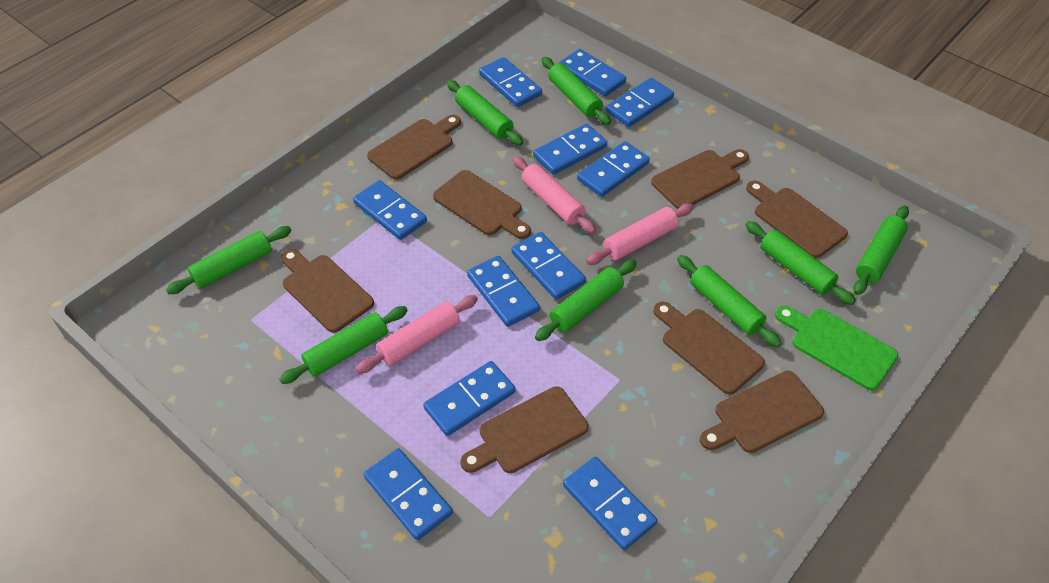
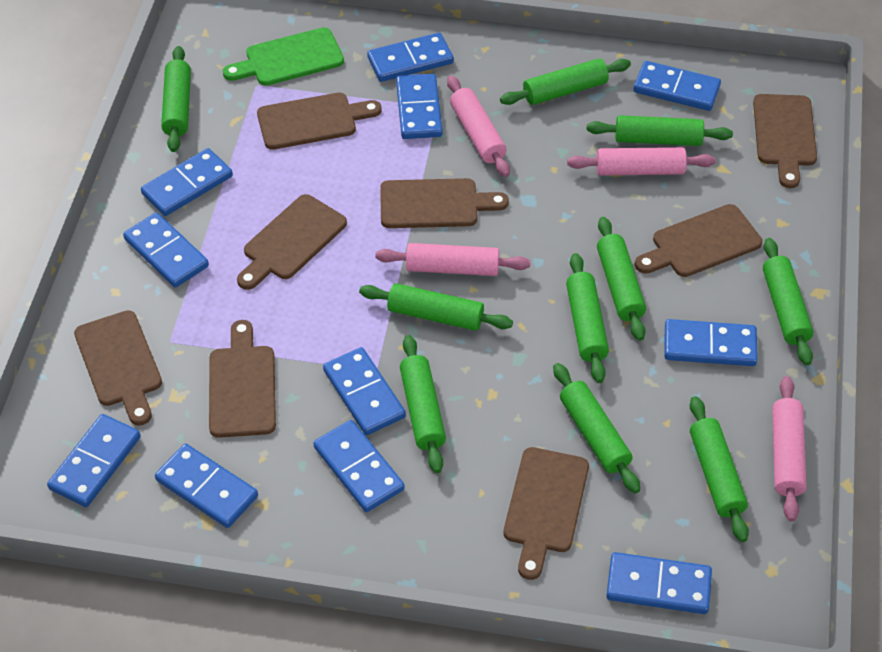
green rolling pin: [166,226,292,294] [279,306,408,384] [447,80,523,146] [535,260,637,341] [542,57,611,125] [677,255,782,347] [745,221,856,305] [853,206,909,295] = 8 -> [161,46,191,152] [359,283,513,331] [400,335,446,473] [500,58,631,105] [553,363,640,493] [566,253,609,383] [587,115,733,146] [597,217,646,341] [690,396,749,542] [763,238,813,365] = 10
pink rolling pin: [356,295,478,374] [513,156,596,234] [586,204,694,265] = 3 -> [375,243,530,276] [447,76,510,177] [567,147,715,175] [772,376,806,522] = 4

